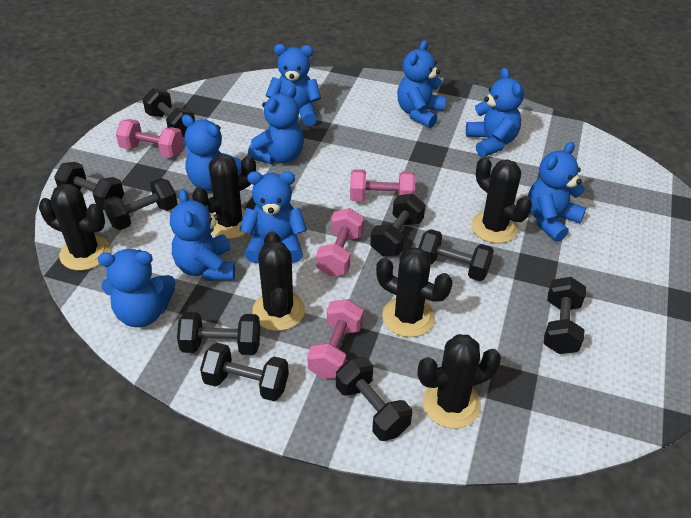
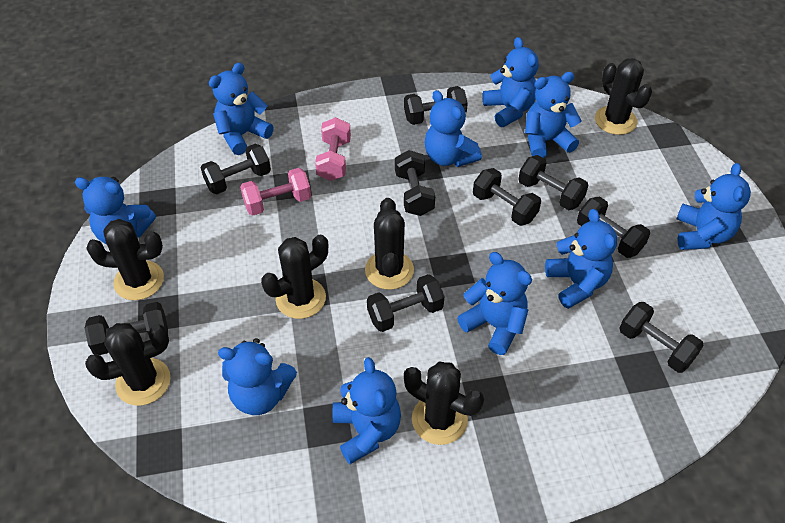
blue teddy bear: [98,249,176,327] [170,189,235,281] [182,115,241,191] [239,171,307,263] [248,86,304,164] [266,44,321,126] [397,40,446,128] [466,68,524,157] [528,142,586,242] = 9 -> [75,177,156,245] [209,63,274,155] [218,338,297,415] [333,357,401,464] [425,90,482,167] [457,252,532,355] [482,37,539,127] [525,72,582,158] [545,209,617,309] [677,163,751,250] = 10
pink dumbbell: [116,119,183,158] [307,299,364,379] [316,208,364,277] [350,169,416,202] = 4 -> [240,168,311,216] [315,117,351,181] = 2

